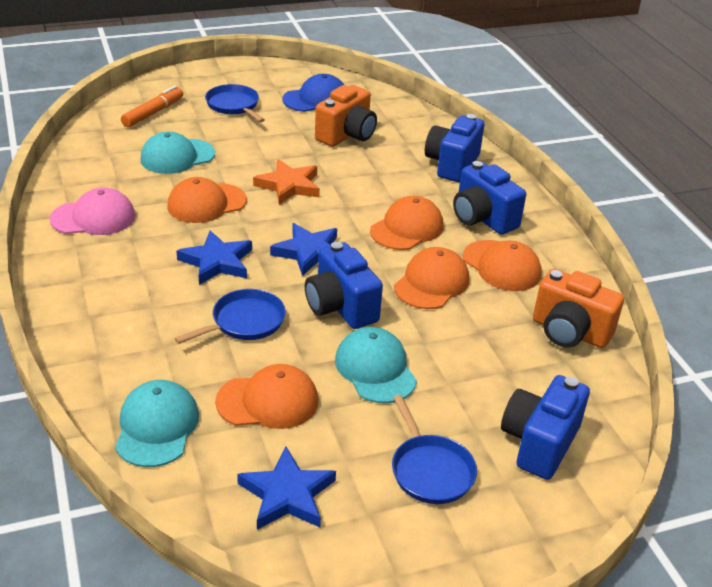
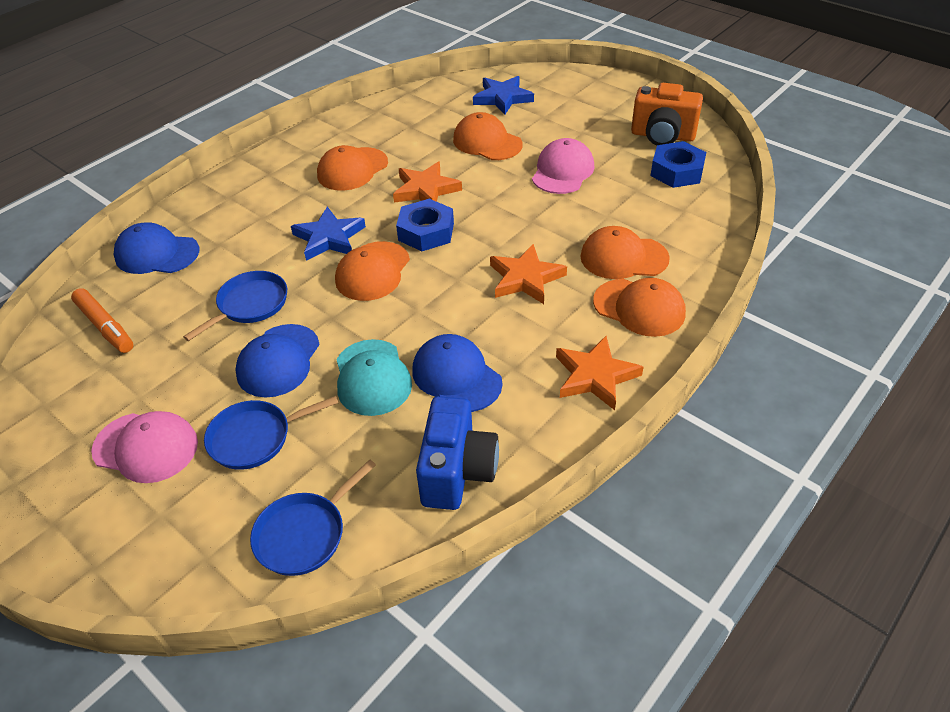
blue camera: [305,242,383,329] [425,114,484,182] [453,161,526,235] [501,375,590,480] = 4 -> [416,396,499,510] = 1
blue cap: [282,74,344,112] = 1 -> [113,223,199,274] [235,324,320,397] [412,334,503,412] = 3
blue nut: none = 0 -> [396,199,454,251] [650,141,706,188] = 2
blue star: [177,230,252,285] [237,447,336,530] [270,223,337,276] = 3 -> [291,207,366,261] [473,76,534,115] = 2
orange camera: [315,85,377,147] [533,269,624,348] = 2 -> [631,83,703,145] = 1
orange star: [253,159,320,205] = 1 -> [393,162,462,203] [490,244,567,304] [556,336,644,410] = 3
pink cap: [50,187,135,235] = 1 -> [91,411,198,483] [532,138,595,194] = 2
turquoise cap: [115,380,199,467] [140,131,215,174] [335,327,417,403] = 3 -> [336,339,412,416] = 1

